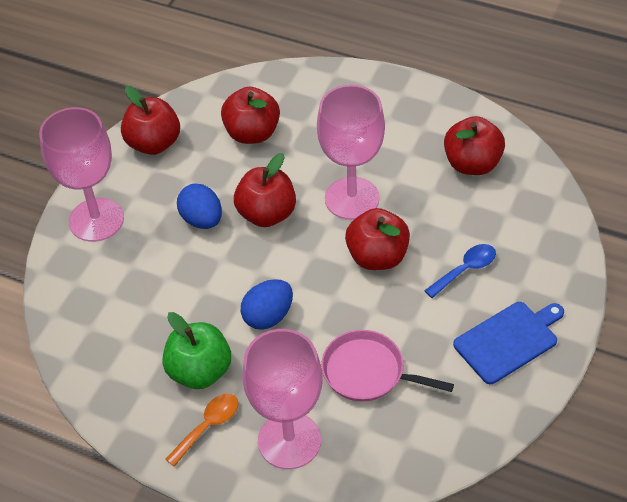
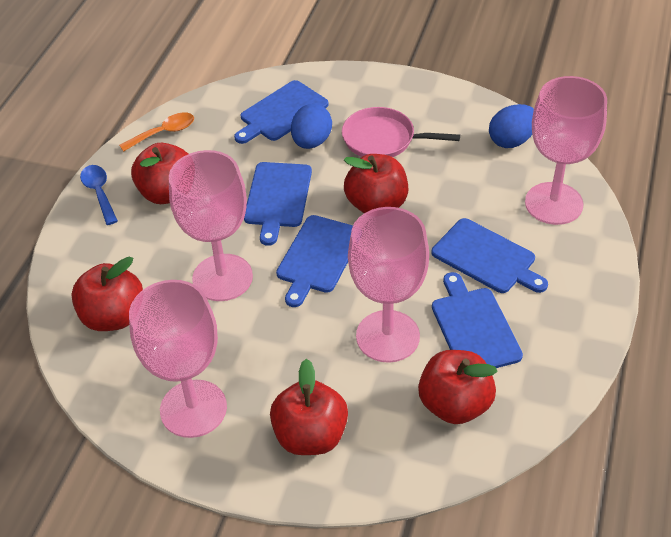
blue cutting board: [453,302,564,384] = 1 -> [234,80,329,144] [244,162,312,246] [276,215,353,307] [432,218,548,293] [432,272,523,368] = 5
green apple: [162,312,231,389] = 1 -> none = 0
pink goblet: [39,107,124,242] [242,329,323,469] [317,85,385,220] = 3 -> [129,280,227,438] [169,150,253,301] [348,207,429,363] [525,76,607,225] = 4

